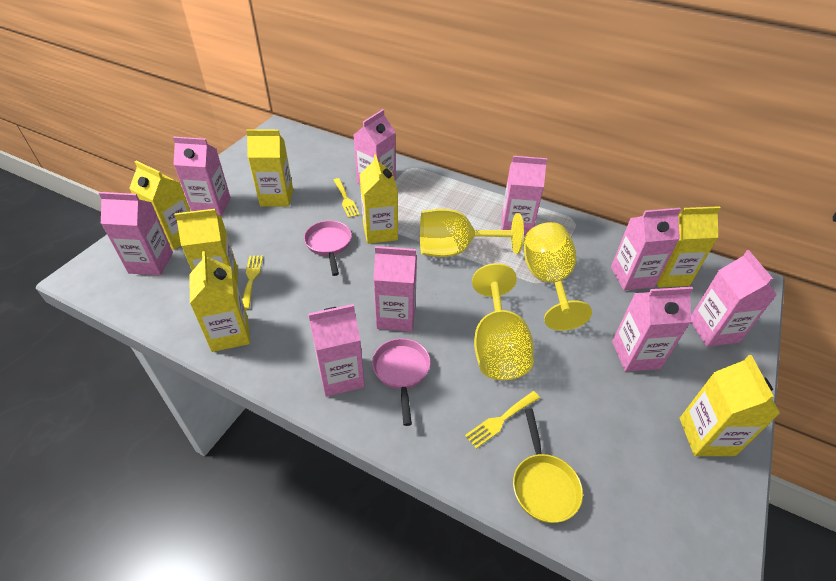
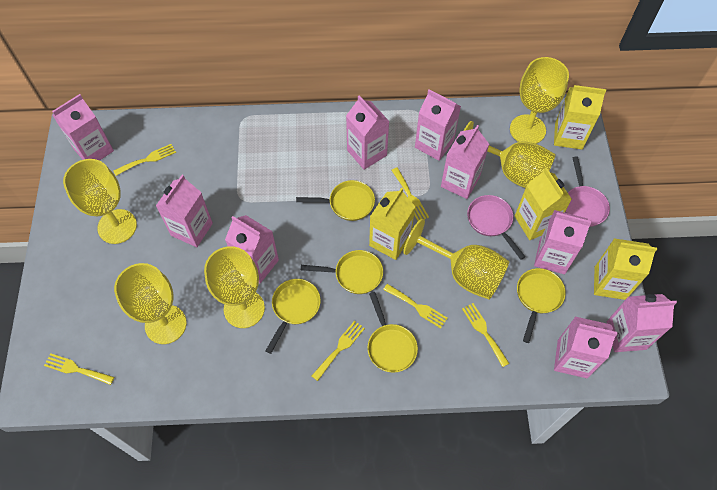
yellow carton: [129,161,191,250] [175,209,237,283] [189,251,250,352] [246,130,293,206] [360,154,398,244] [657,206,720,288] [680,355,780,456] = 7 -> [369,188,415,260] [515,167,572,240] [554,85,606,149] [594,238,657,300] = 4
yellow fork: [242,256,263,309] [334,178,360,218] [465,391,540,449] = 3 -> [44,353,114,385] [113,144,176,176] [312,321,365,381] [383,284,448,328] [391,167,429,221] [462,303,510,367] = 6
yellow goblet: [420,209,524,257] [472,263,534,380] [524,222,592,331] = 3 -> [63,159,137,244] [114,263,187,344] [204,246,265,328] [403,219,510,300] [464,121,556,188] [510,57,569,144] = 6
yellow pan: [513,408,583,523] = 1 -> [265,279,321,354] [296,180,375,221] [301,250,383,294] [367,292,418,373] [517,268,566,343] = 5

